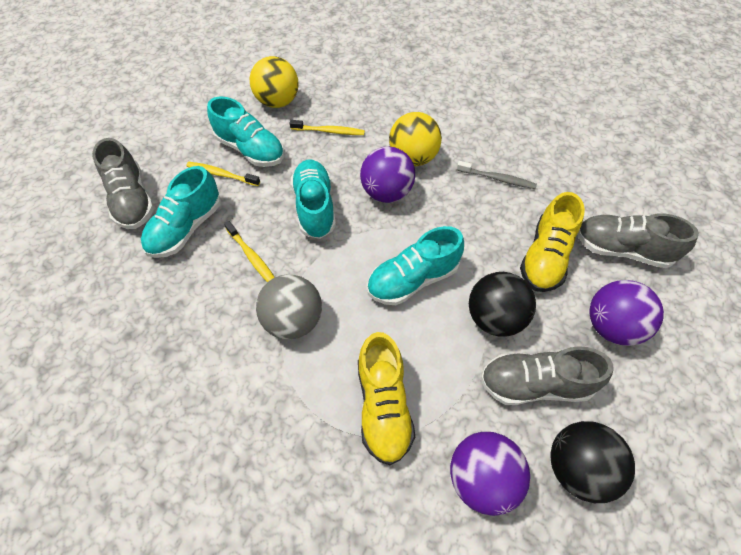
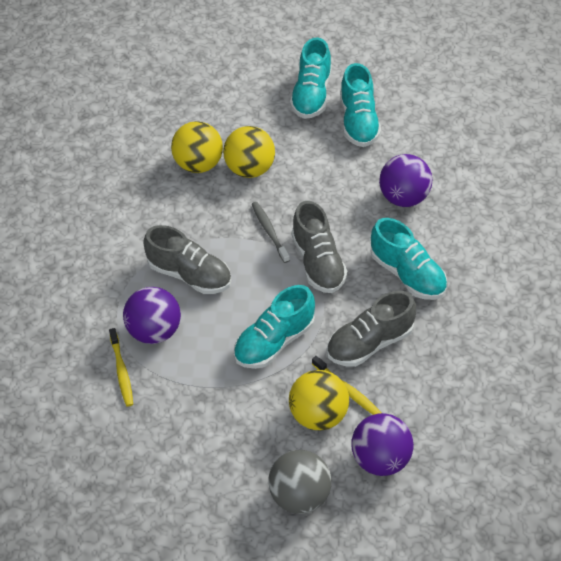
black ball: [469,272,536,336] [550,421,635,503] = 2 -> none = 0
yellow ball: [250,56,299,108] [389,112,442,166] = 2 -> [171,121,223,173] [223,126,275,178] [289,370,349,430] = 3
yellow shoe: [358,332,415,465] [520,192,585,292] = 2 -> none = 0
yellow toothbrush: [186,162,260,186] [224,221,275,282] [290,120,365,135] = 3 -> [109,328,133,407] [312,356,382,415] = 2

